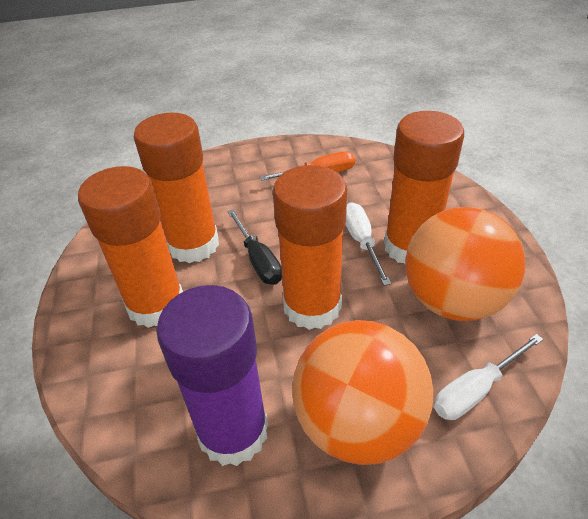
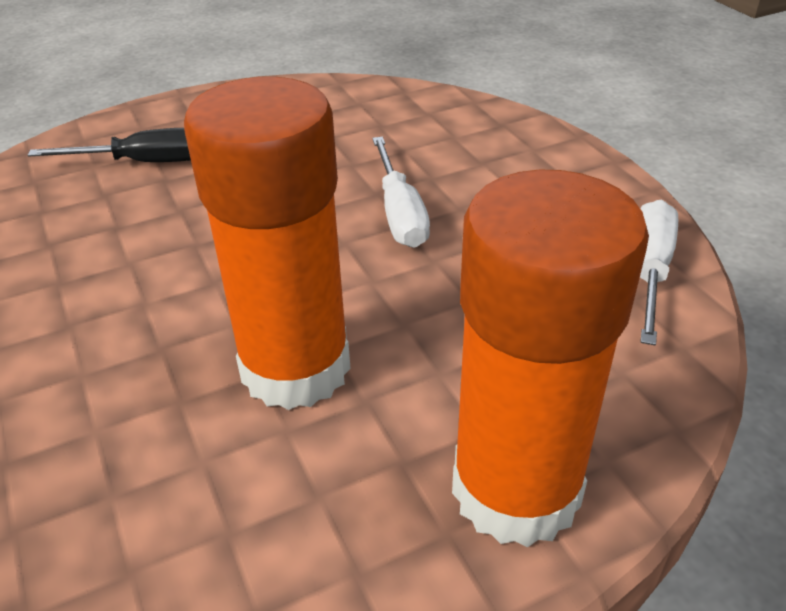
orange ball: [292,320,434,465] [405,207,525,321] = 2 -> none = 0
orange glue stick: [78,166,183,328] [134,113,219,263] [273,165,347,330] [384,111,464,264] = 4 -> [184,77,351,410] [452,169,649,547] = 2
orange screwdriver: [260,151,355,181] = 1 -> none = 0
purple glue stick: [156,285,268,466] = 1 -> none = 0

